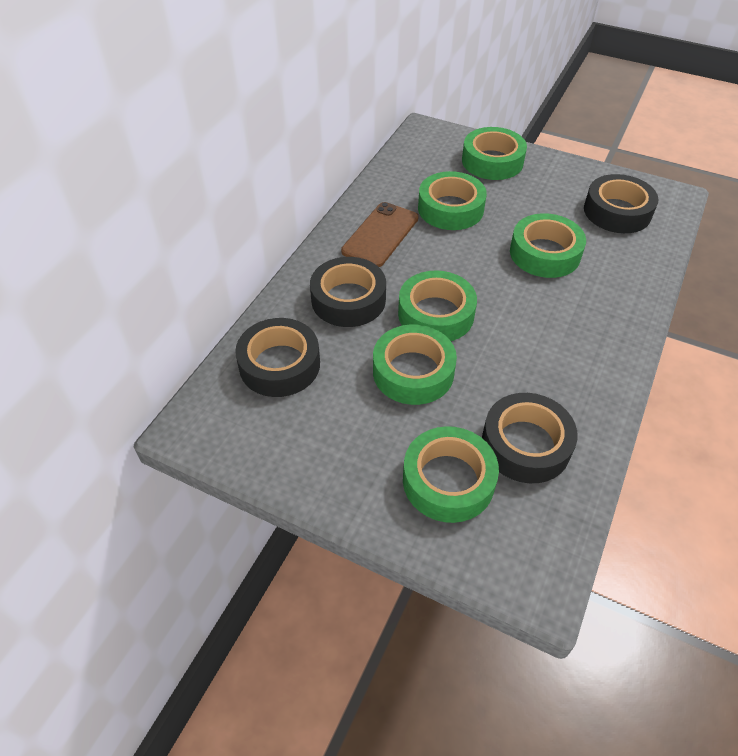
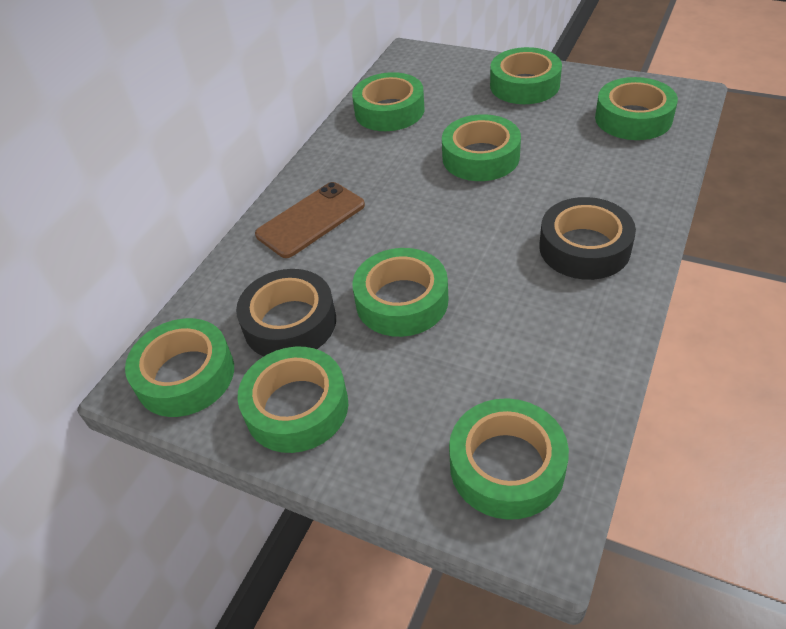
black tape: [235,318,320,397] [310,257,386,327] [482,393,578,483] [584,174,658,233] = 4 -> [236,269,336,356] [539,197,636,280] = 2
green tape: [373,325,457,405] [398,270,477,341] [403,426,499,523] [418,171,487,230] [462,127,527,180] [510,213,586,278] = 6 -> [125,318,234,417] [237,347,348,453] [352,72,425,131] [352,248,448,337] [442,114,521,181] [449,398,569,520] [490,47,562,104] [595,77,678,140] = 8

